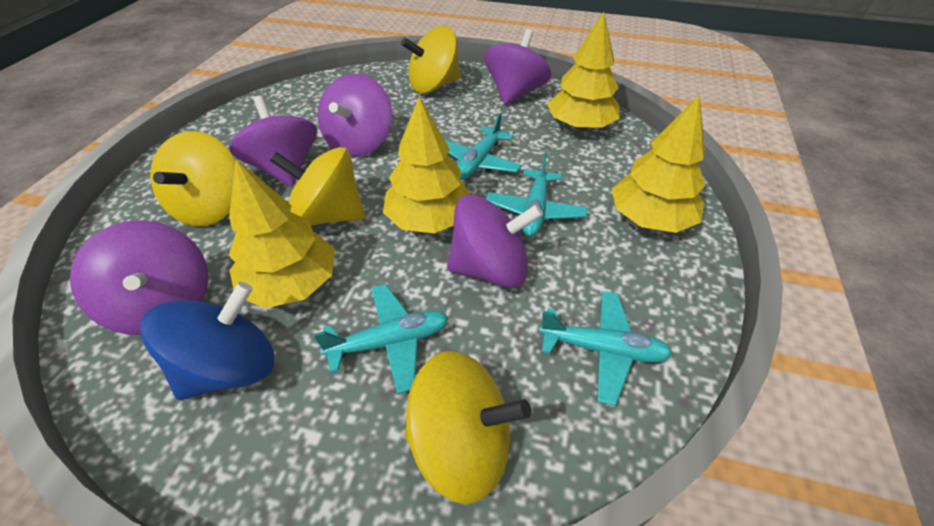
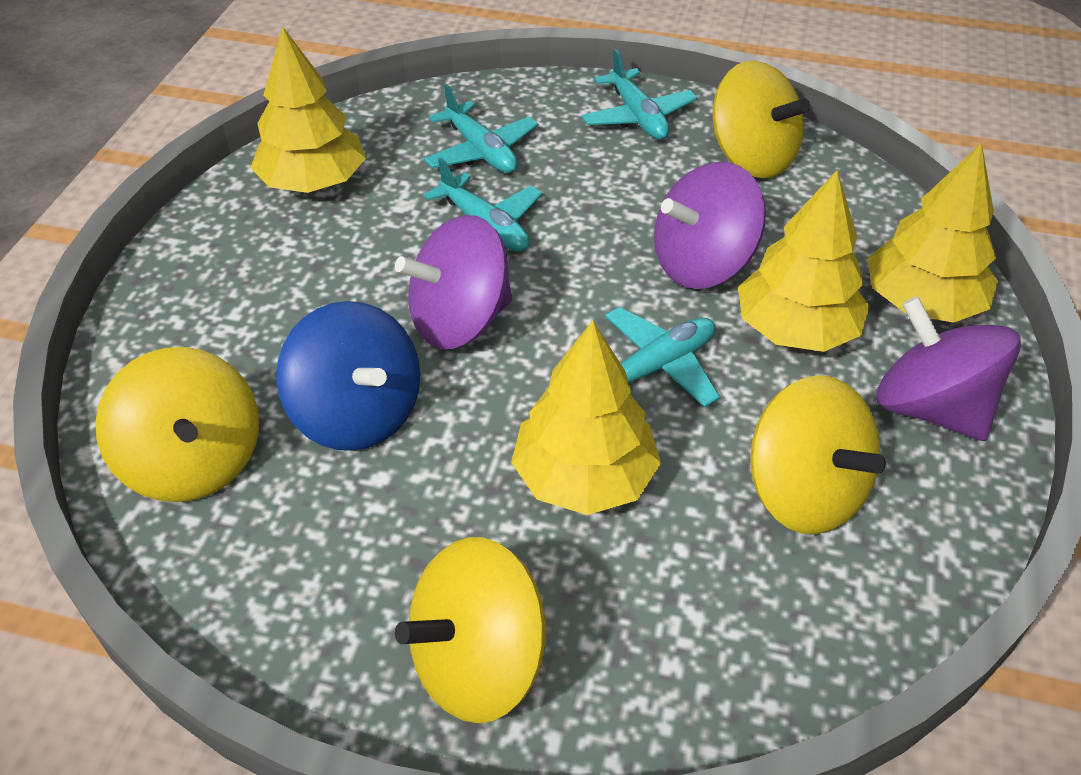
purple spinning top: [70,220,209,335] [229,96,317,186] [318,74,392,157] [447,194,543,288] [484,29,551,104] = 5 -> [395,215,512,350] [654,162,766,289] [876,296,1021,441] = 3

